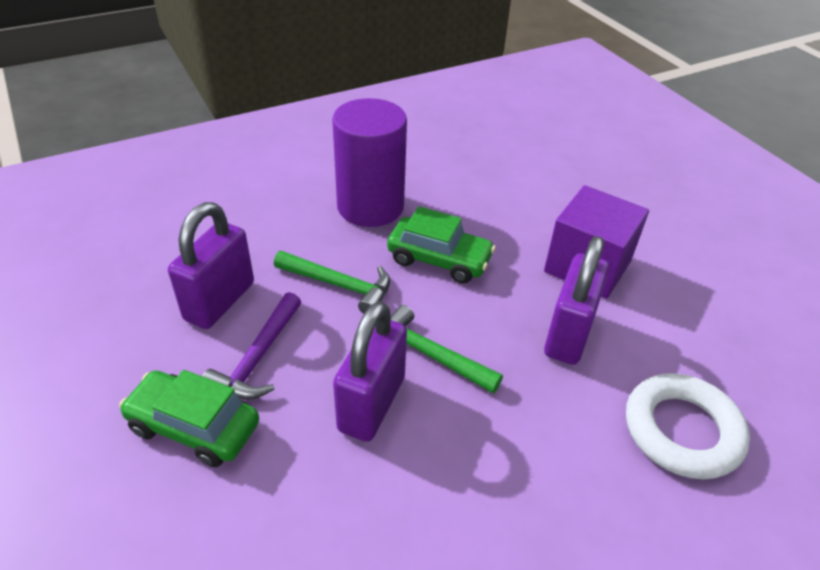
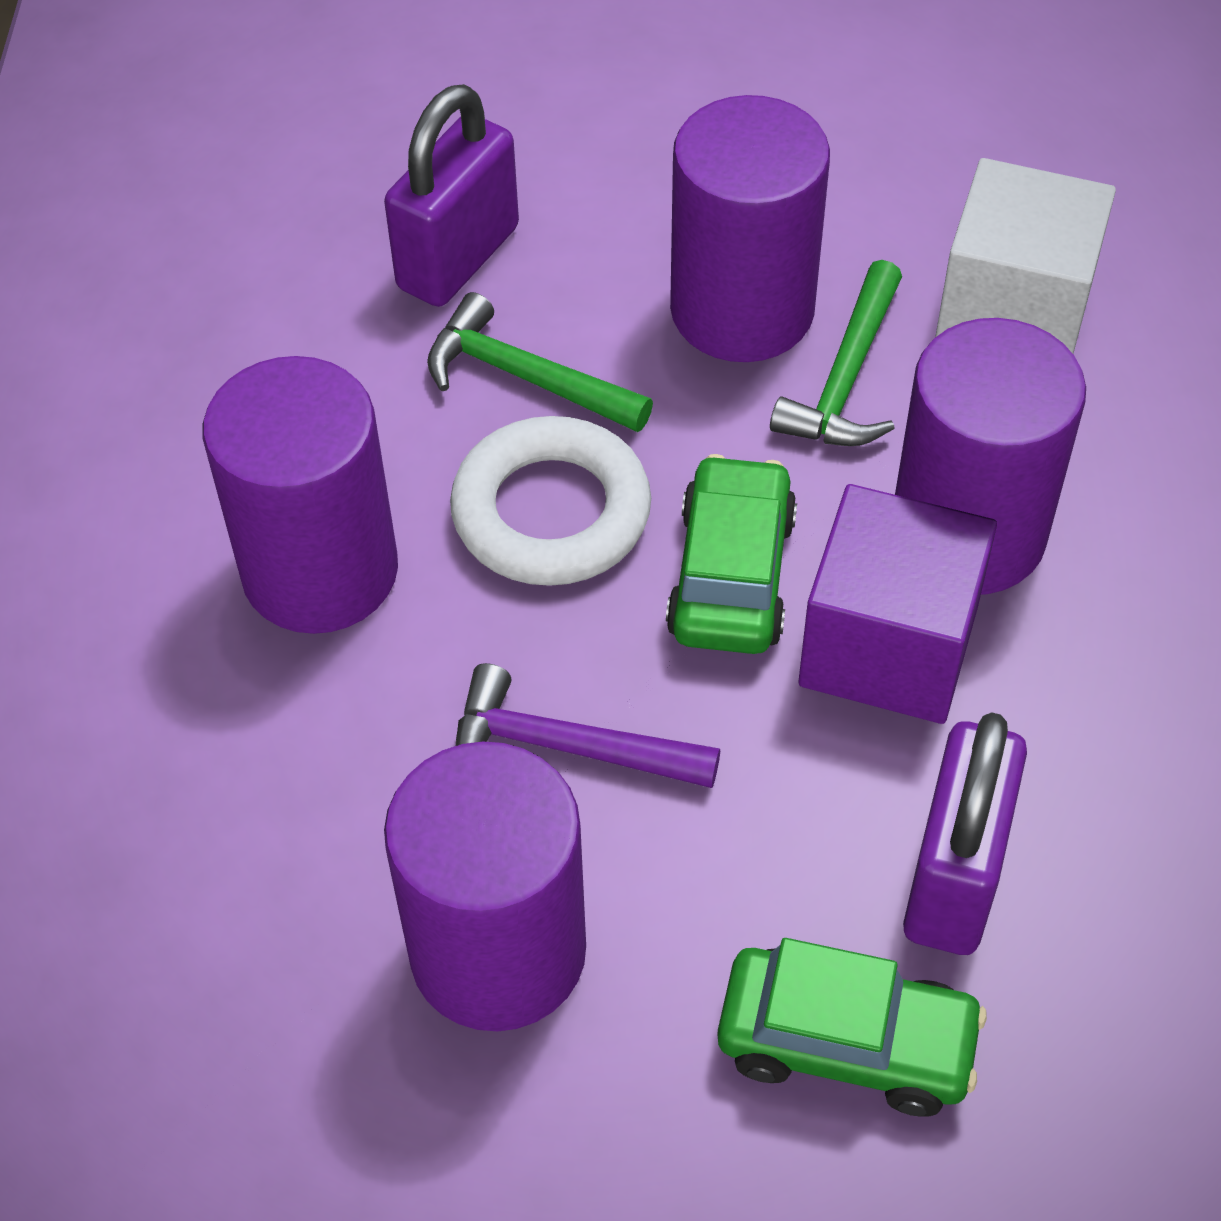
purple cylinder: [332,98,407,227] = 1 -> [202,356,398,634] [384,742,586,1032] [670,95,830,362] [895,318,1086,595] = 4
purple padlock: [168,202,254,329] [333,301,407,442] [544,236,609,365] = 3 -> [384,84,519,307] [903,712,1027,955] = 2
white cube: none = 0 -> [935,158,1116,354] = 1

